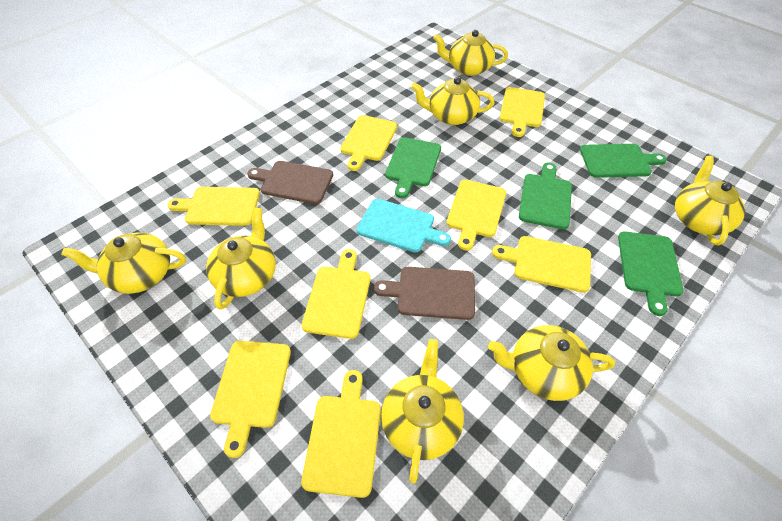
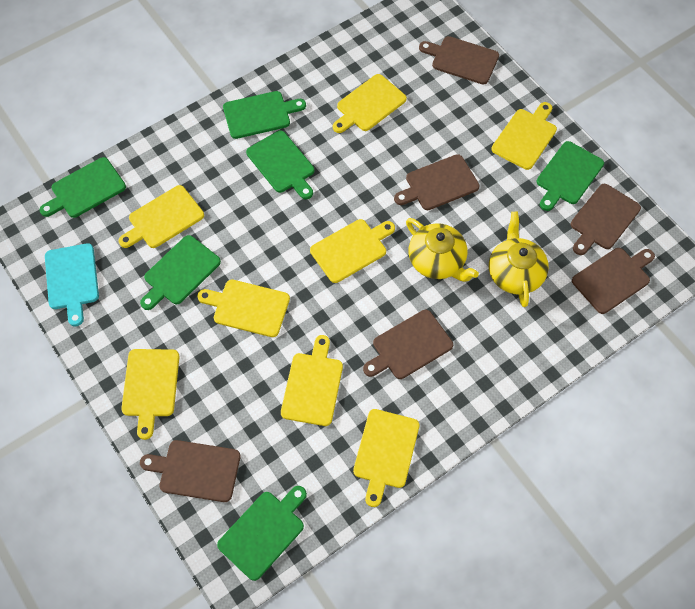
brown cutting board: [247,161,333,204] [374,267,475,320] = 2 -> [140,440,241,502] [363,310,453,379] [394,154,480,210] [419,36,499,85] [571,184,641,255] [572,248,655,314] = 6
green cutting board: [385,137,441,198] [519,163,572,229] [580,144,667,178] [618,231,683,316] = 4 -> [40,157,126,218] [140,235,221,310] [217,486,307,581] [223,91,306,139] [246,130,314,199] [537,141,604,211] = 6
yellow teapot: [61,233,186,294] [206,207,276,310] [381,339,464,484] [411,77,494,125] [433,30,508,76] [488,325,615,401] [675,156,745,246] = 7 -> [406,218,479,282] [489,212,549,307] = 2

